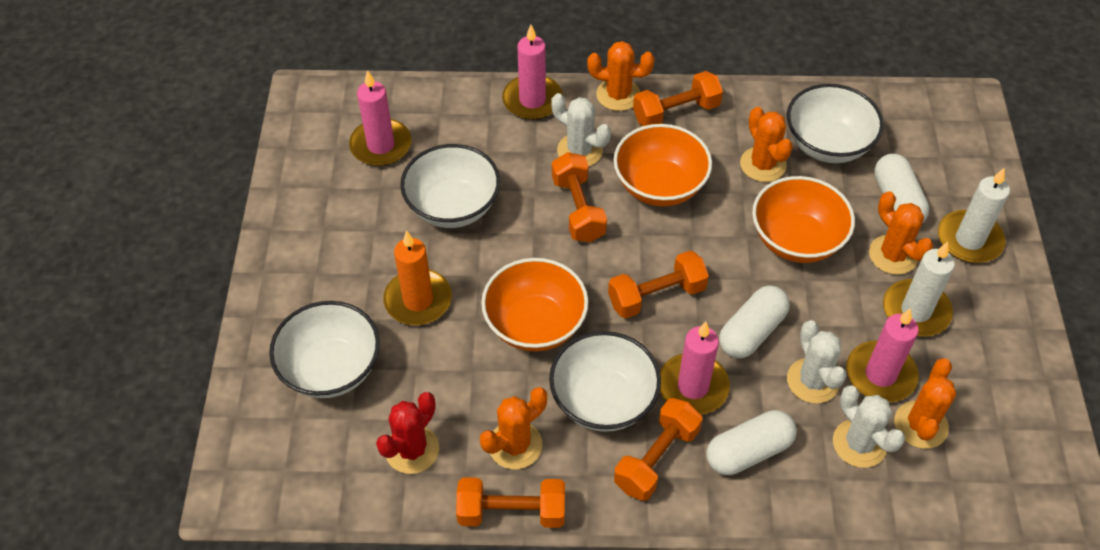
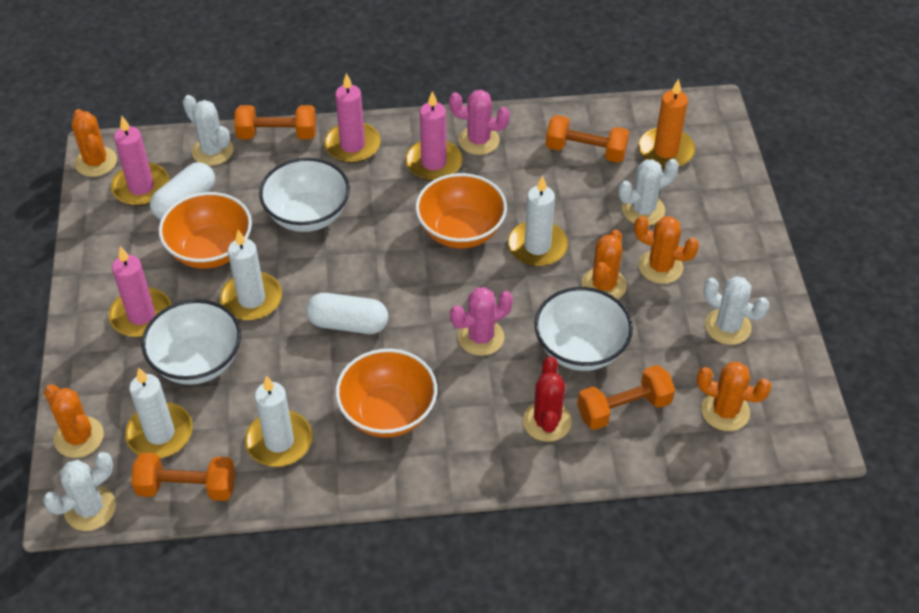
orange dumbbell: [456,477,565,528] [552,152,607,242] [608,251,709,318] [614,398,702,501] [633,71,723,126] = 5 -> [131,453,235,501] [234,105,316,139] [546,115,629,163] [577,365,675,430] = 4
pink cactus: none = 0 -> [449,90,510,155] [450,287,513,356] = 2
white bowl: [269,301,380,398] [400,144,500,228] [549,331,661,432] [787,84,884,163] = 4 -> [142,299,241,385] [259,158,350,232] [534,287,633,371] = 3
white cactus: [551,93,611,166] [787,320,847,404] [833,386,905,468] = 3 -> [43,452,116,531] [183,95,233,166] [618,159,679,225] [703,276,769,345] = 4
white candle: [883,242,955,337] [938,167,1010,263] = 2 -> [125,367,193,458] [220,230,282,321] [245,376,313,467] [508,176,568,267] = 4
white capsule: [706,410,797,475] [719,286,790,359] [874,154,929,222] = 3 -> [150,162,215,220] [306,293,388,334] = 2

